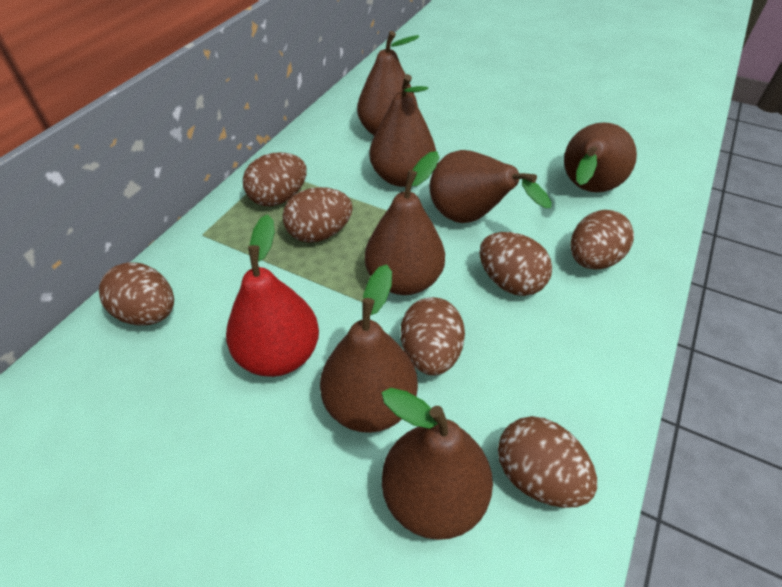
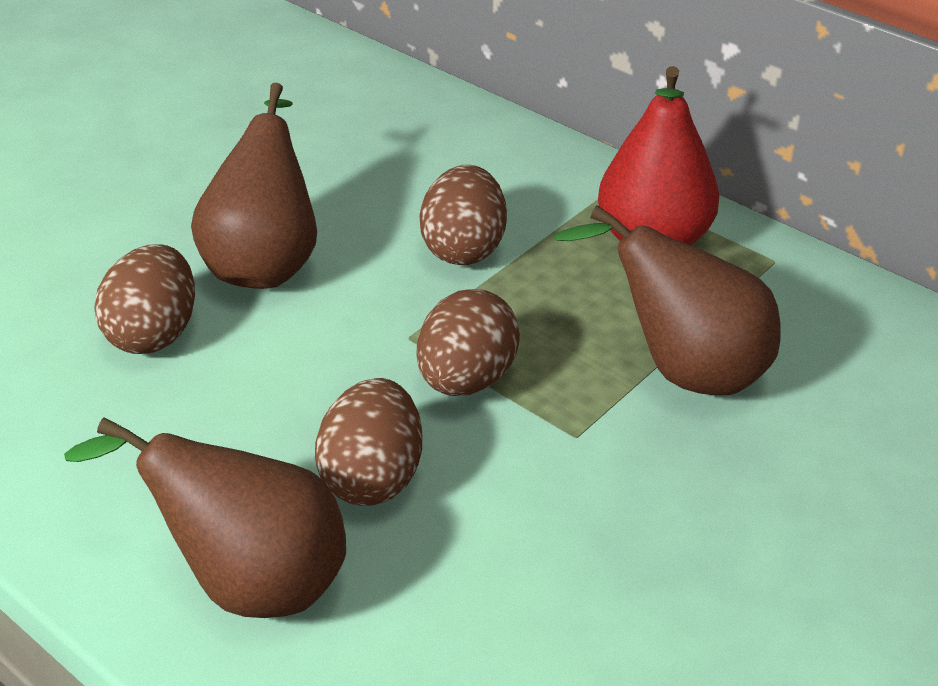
brown egg: [99,262,174,326] [243,152,307,206] [282,187,353,243] [401,297,465,376] [479,232,552,296] [498,416,597,508] [571,210,634,270] = 7 -> [94,244,195,354] [315,378,422,506] [416,289,520,396] [420,165,507,265] = 4
brown pear: [320,264,418,433] [357,31,419,136] [365,151,445,295] [369,74,436,187] [382,388,493,540] [430,150,551,223] [564,122,637,192] = 7 -> [64,417,346,618] [191,83,317,289] [553,205,780,396] = 3

